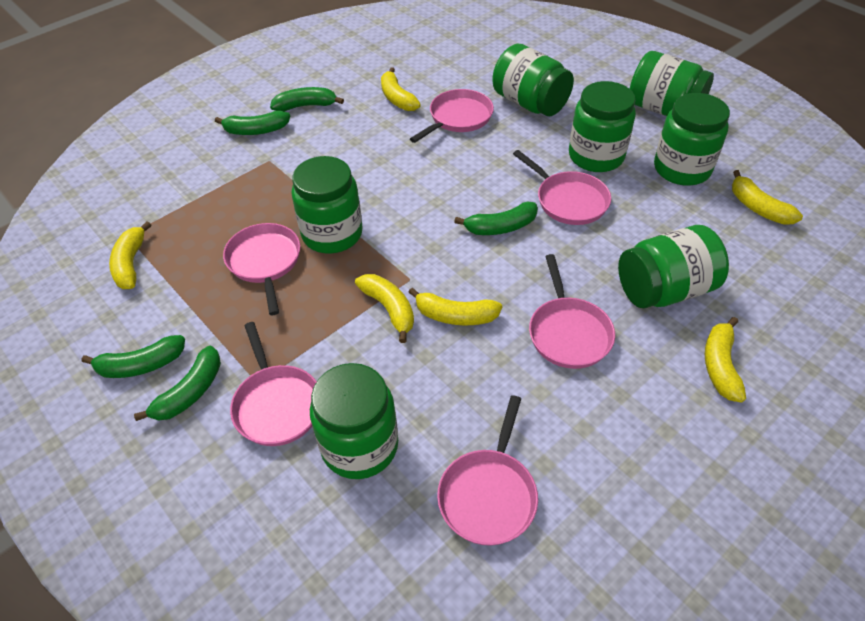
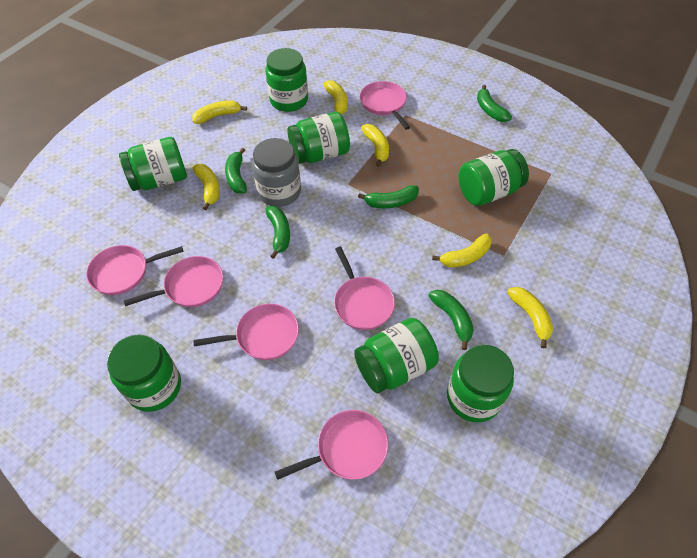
grey jar: none = 0 -> [252,138,301,207] = 1

